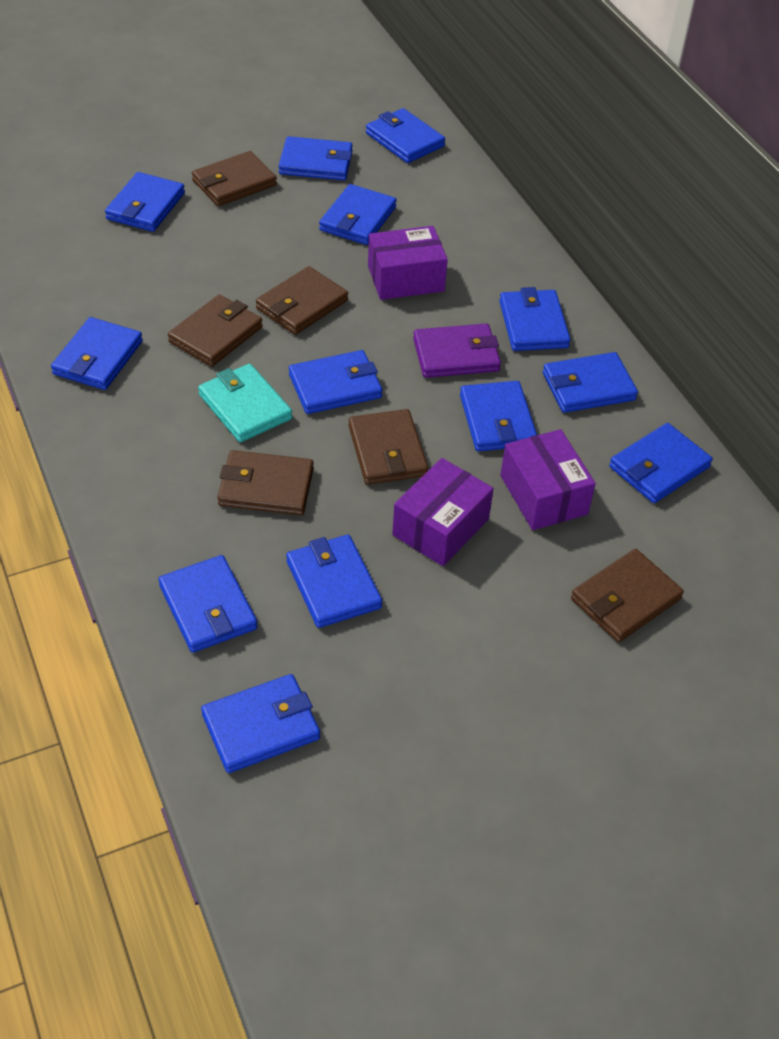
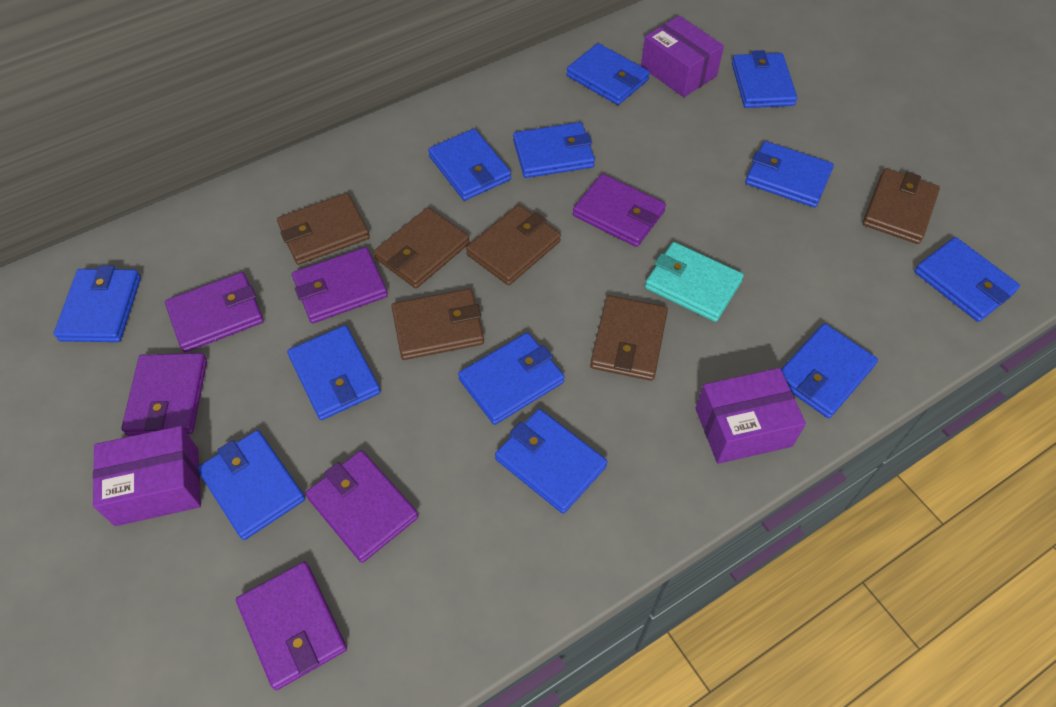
blue wallet: [51,317,143,390] [105,172,185,232] [159,555,258,653] [201,674,320,773] [279,136,353,180] [286,535,382,628] [289,350,382,414] [319,184,397,245] [366,108,445,163] [460,381,537,451] [499,287,571,351] [543,352,638,413] [609,423,713,503] = 13 -> [53,265,141,342] [197,430,305,540] [287,325,381,420] [428,129,511,201] [458,333,564,425] [495,409,607,514] [513,122,595,178] [566,43,650,105] [732,50,797,108] [745,141,834,208] [781,323,878,418] [914,237,1020,322] = 12
purple wallet: [413,323,501,378] = 1 -> [121,353,207,436] [165,272,264,352] [236,562,347,690] [292,247,388,323] [305,450,418,563] [573,174,666,247] = 6

